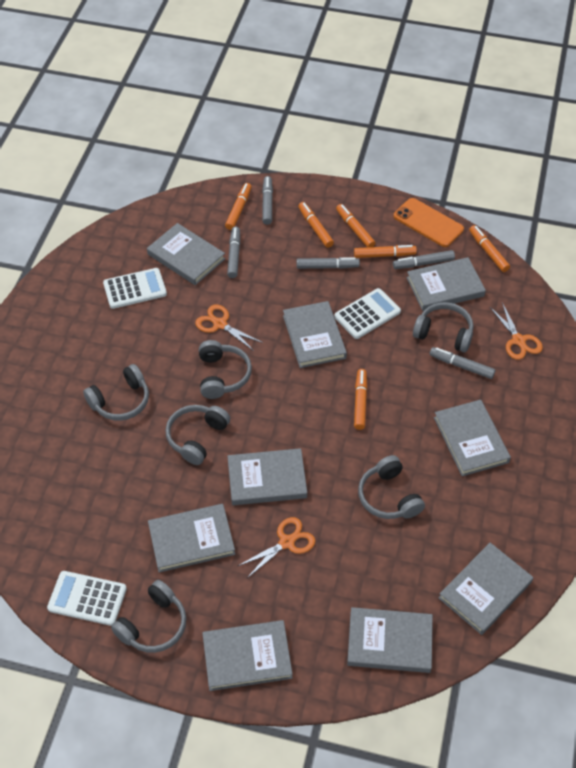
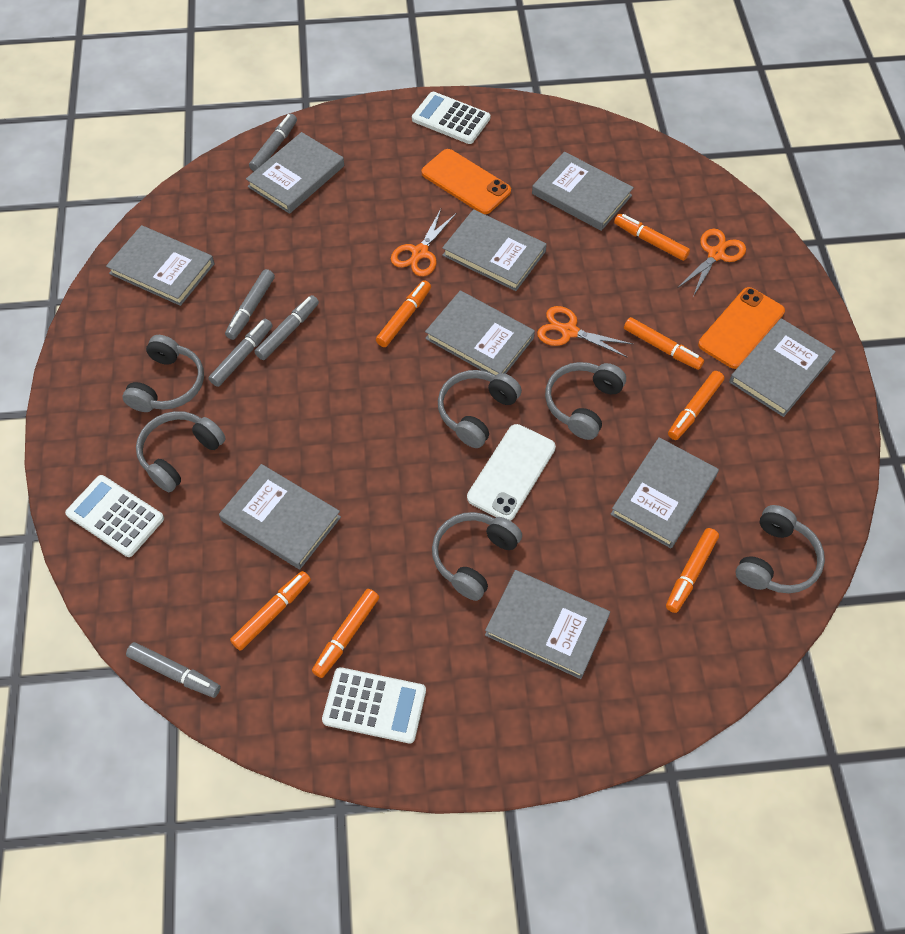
orange marker: [225,183,251,230] [298,202,334,248] [336,204,376,247] [354,245,417,258] [354,369,367,430] [469,225,510,272] = 6 -> [230,571,311,651] [312,589,379,678] [376,280,431,347] [614,214,690,261] [624,317,704,370] [666,528,719,613] [668,371,724,440] = 7
orange phone: [394,198,464,247] = 1 -> [422,149,511,214] [698,287,785,369] = 2
white phone: none = 0 -> [467,424,556,521] = 1

